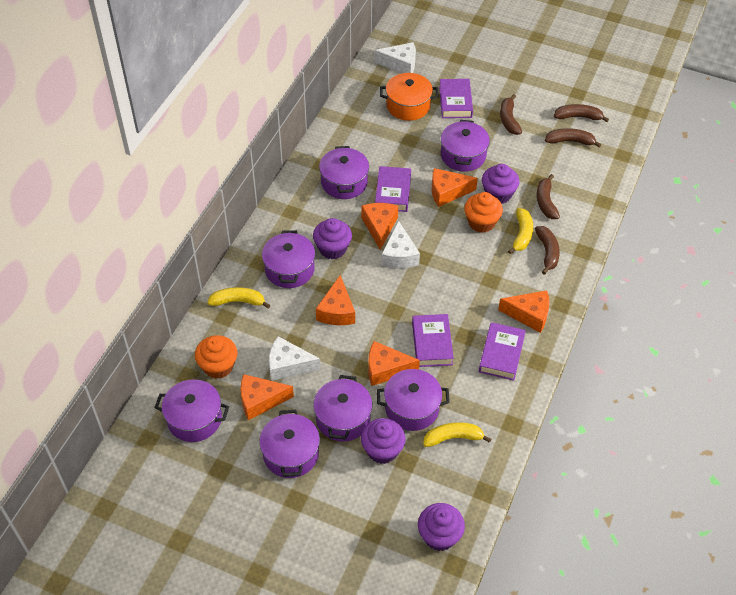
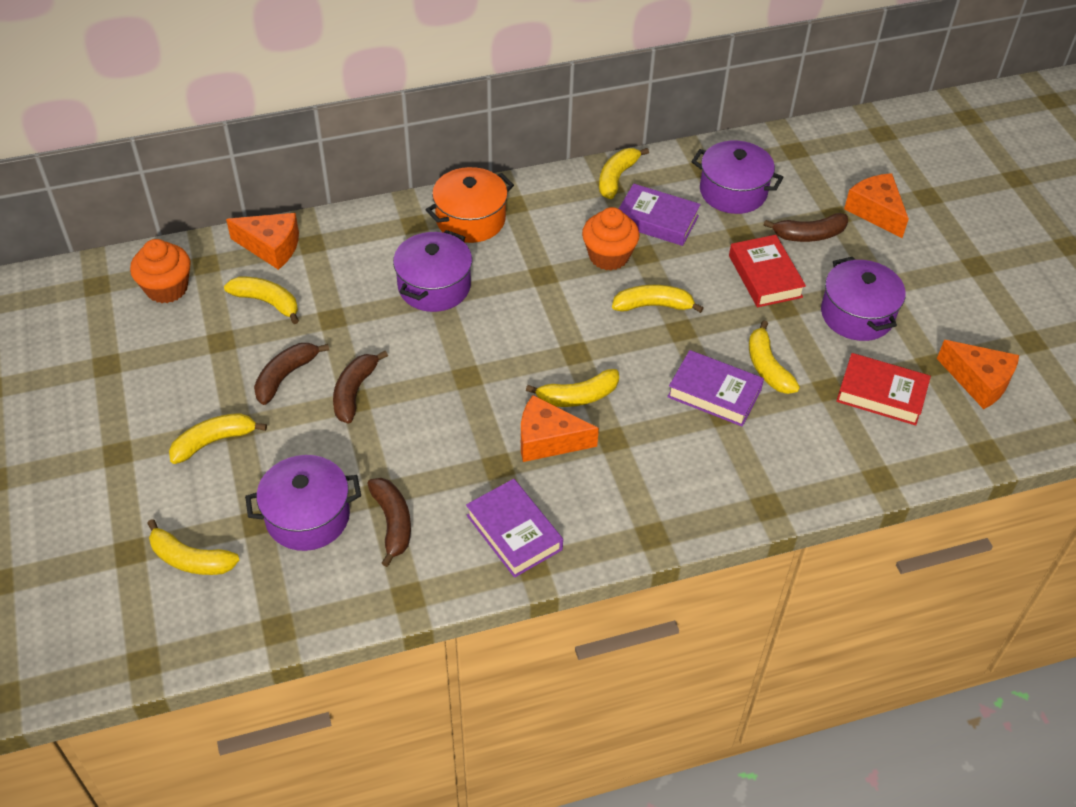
brown banana: [500,94,522,135] [535,226,560,275] [537,174,560,219] [545,128,601,147] [554,104,609,122] = 5 -> [254,343,329,405] [333,351,388,423] [367,478,411,567] [764,213,848,242] = 4
orange cheese: [241,374,294,420] [316,275,355,325] [361,203,398,250] [368,341,420,386] [432,168,478,207] [498,290,550,333] = 6 -> [226,213,299,270] [521,395,599,462] [844,173,909,238] [937,340,1019,409] = 4
purple book: [375,166,411,212] [412,314,454,367] [439,79,473,118] [479,322,526,380] = 4 -> [466,479,563,578] [619,184,701,246] [667,350,764,426] = 3
purple cupcake: [313,218,352,259] [361,418,406,464] [418,503,465,551] [482,164,519,204] = 4 -> none = 0
purple pot: [154,380,229,442] [259,410,320,478] [262,230,315,288] [313,375,372,442] [319,146,369,199] [377,369,450,431] [441,120,490,172] = 7 -> [245,455,361,551] [393,230,472,312] [691,141,784,214] [821,257,906,341] = 4
red book: none = 0 -> [729,235,806,307] [836,353,931,425] = 2
white cheese: [269,336,321,381] [375,42,416,73] [381,221,420,269] = 3 -> none = 0
yellow banana: [207,287,270,308] [423,422,491,447] [508,208,533,254] = 3 -> [147,519,239,575] [169,413,267,464] [224,277,299,324] [526,369,619,407] [599,148,649,199] [612,285,704,313] [749,320,800,394] = 7

